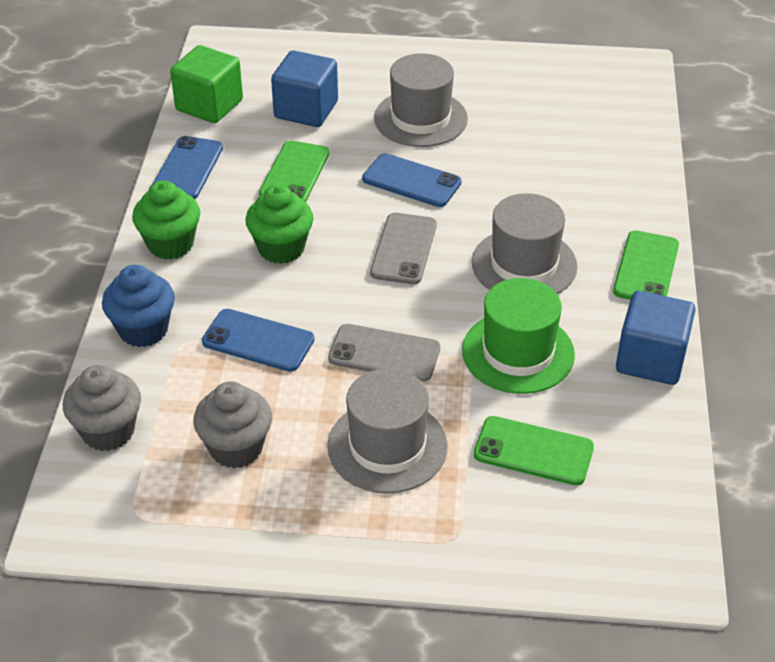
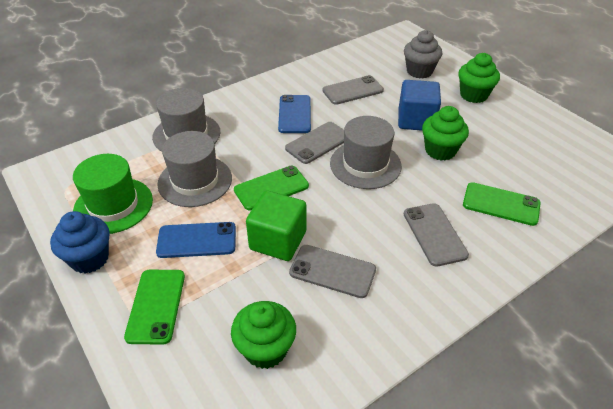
blue cube: [271,51,338,127] [616,291,695,385] = 2 -> [398,80,441,131] = 1
blue phone: [153,136,223,199] [202,309,315,372] [362,153,462,207] = 3 -> [156,222,236,258] [278,95,311,133] = 2
green cupcake: [132,180,200,260] [245,185,313,264] = 2 -> [231,301,296,369] [422,106,469,161] [458,53,500,103] = 3
grey cupcake: [63,365,141,451] [193,381,272,468] = 2 -> [404,30,442,78] = 1
grey phone: [328,324,440,382] [370,213,437,284] = 2 -> [285,122,344,164] [289,245,376,298] [322,75,384,105] [404,203,469,267] = 4

